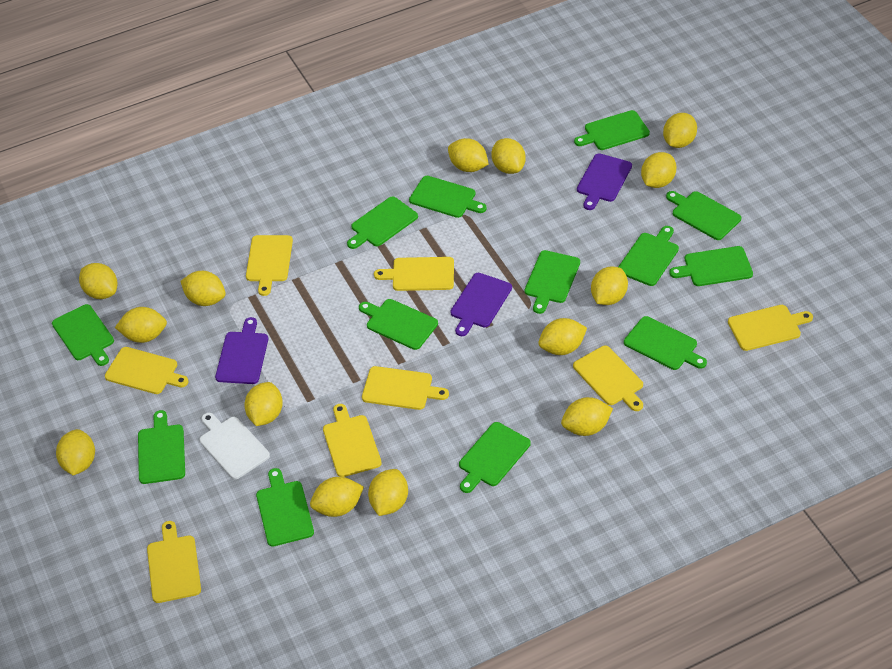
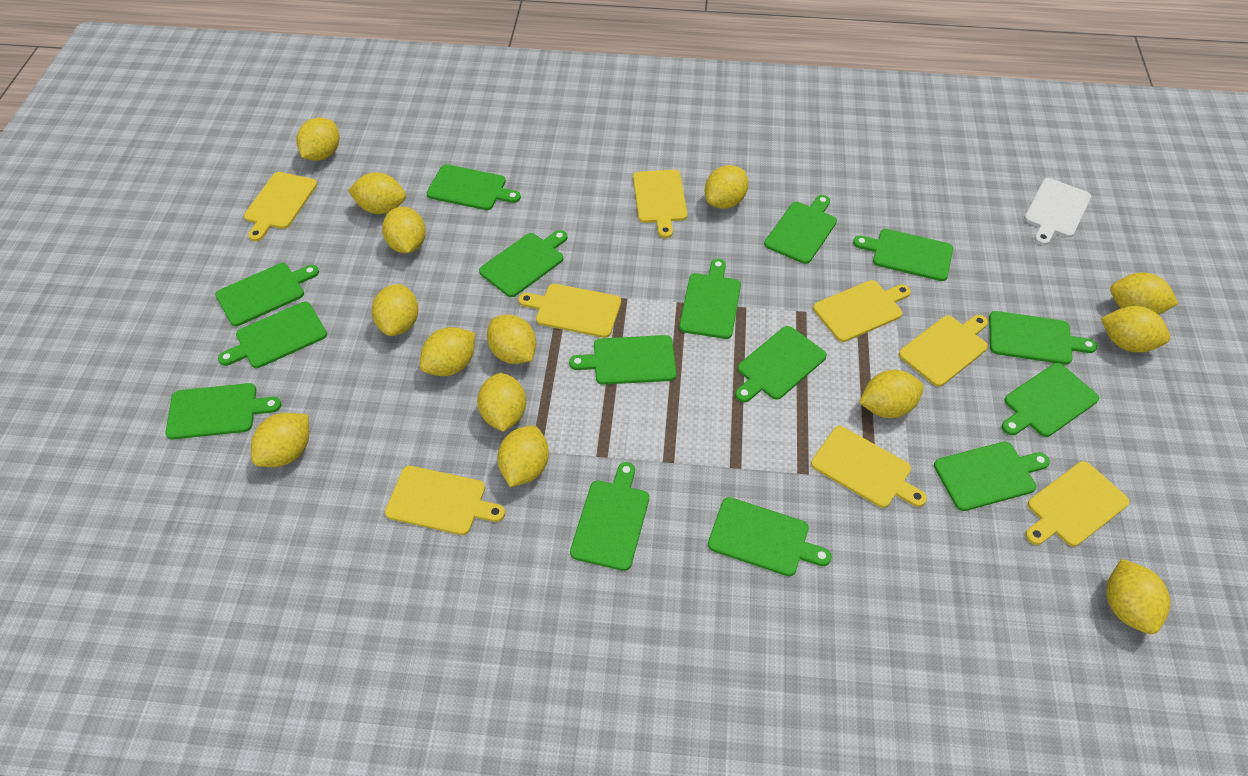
green cutting board: [52,304,114,366] [138,410,185,484] [256,468,314,547] [347,196,418,249] [359,299,438,350] [409,176,487,218] [459,422,531,493] [525,250,580,314] [574,110,650,150] [618,226,679,286] [624,316,707,370] [666,191,741,240] [669,246,753,286] = 13 -> [165,383,282,439] [215,263,319,326] [218,302,327,368] [427,164,521,210] [479,230,568,297] [569,335,676,385] [570,462,649,571] [679,259,741,339] [708,497,831,576] [735,326,827,402] [764,195,837,264] [853,229,953,281] [934,442,1050,511] [989,311,1097,365] [1002,363,1099,437] = 15
purple cutting board: [215,317,268,384] [450,273,512,336] [577,153,632,210] = 3 -> none = 0

